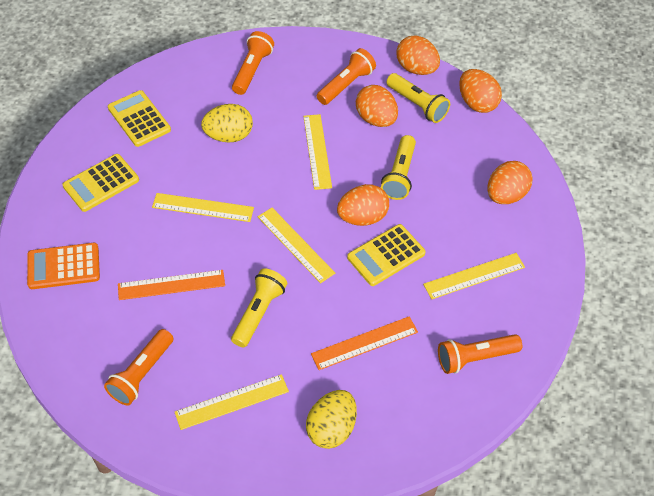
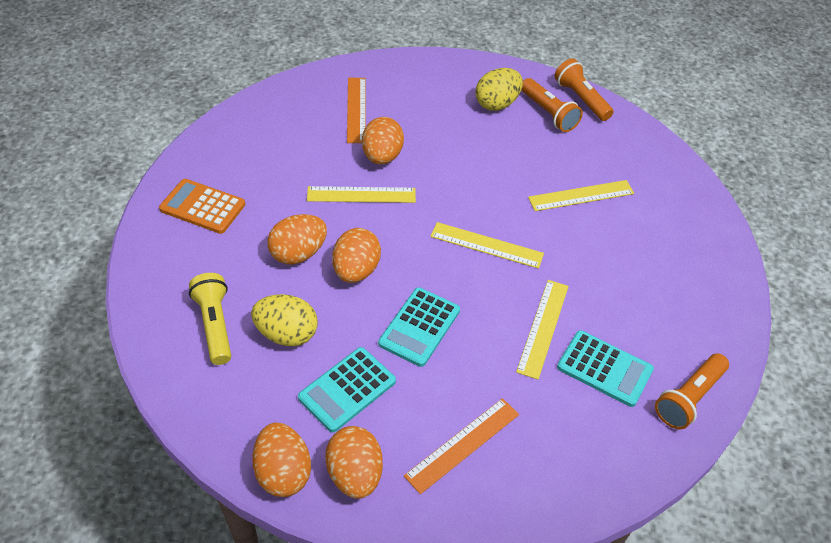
orange flashlight: [104,329,173,406] [232,31,274,95] [317,48,376,105] [438,334,522,374] = 4 -> [521,78,583,132] [554,59,614,121] [655,353,729,430] = 3
turquoise calculator: none = 0 -> [298,347,396,432] [378,287,460,367] [557,330,654,407] = 3
yellow calculator: [63,154,139,212] [108,90,171,147] [347,224,426,286] = 3 -> none = 0
yellow flashlight: [231,268,287,348] [381,135,416,200] [386,73,450,123] = 3 -> [189,273,231,365] = 1
yellow ruler: [152,193,254,222] [175,374,289,430] [258,208,335,283] [303,114,332,190] [423,253,525,299] = 5 -> [307,186,416,203] [430,222,544,269] [516,280,569,380] [528,180,634,211] = 4

